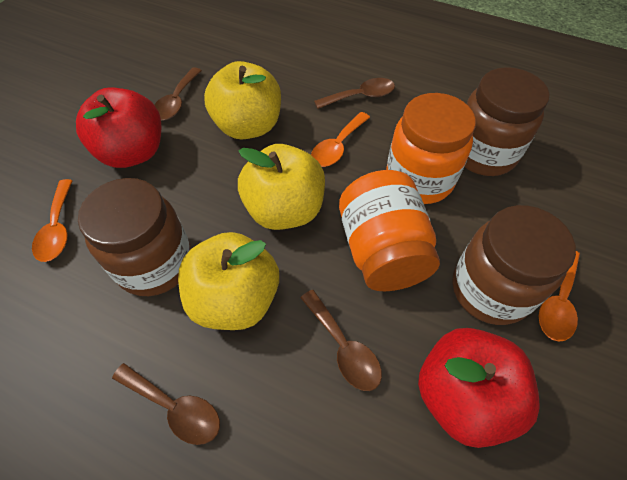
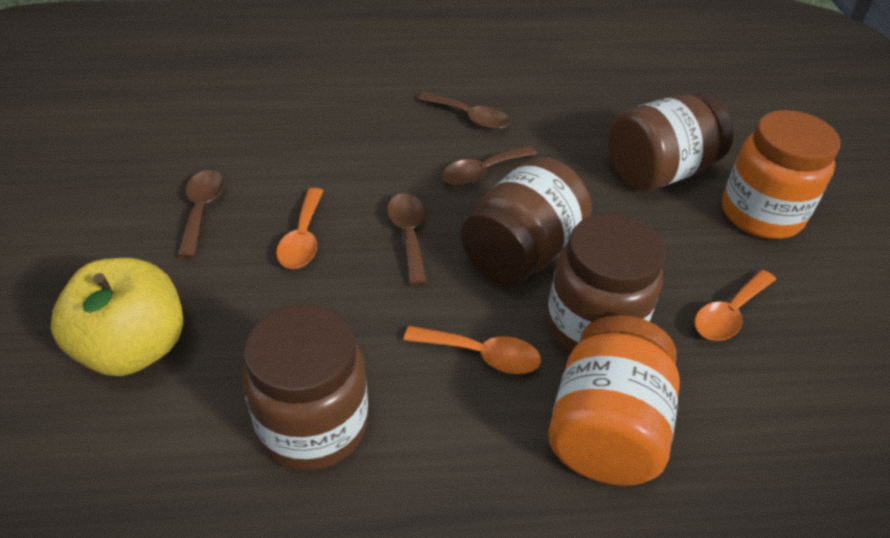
brown jar: [78,178,191,296] [452,205,576,325] [464,67,550,176] = 3 -> [243,304,368,471] [461,157,592,285] [547,213,665,353] [608,93,733,191] = 4
red apple: [76,87,161,168] [418,328,540,448] = 2 -> none = 0
yellow apple: [178,232,279,330] [204,61,281,139] [238,144,325,230] = 3 -> [51,258,183,376] = 1

